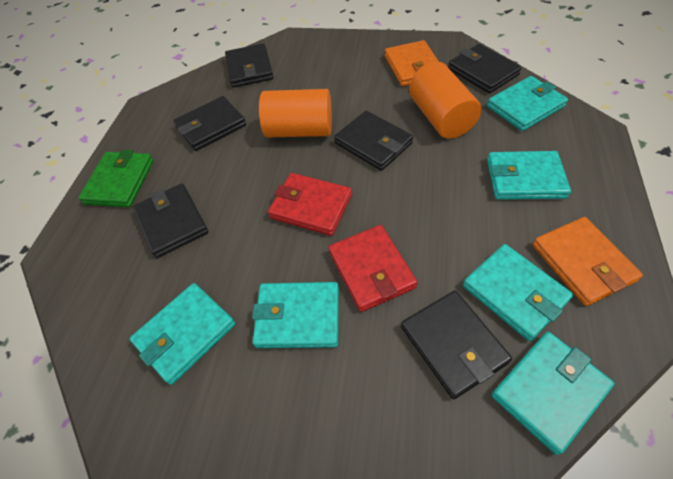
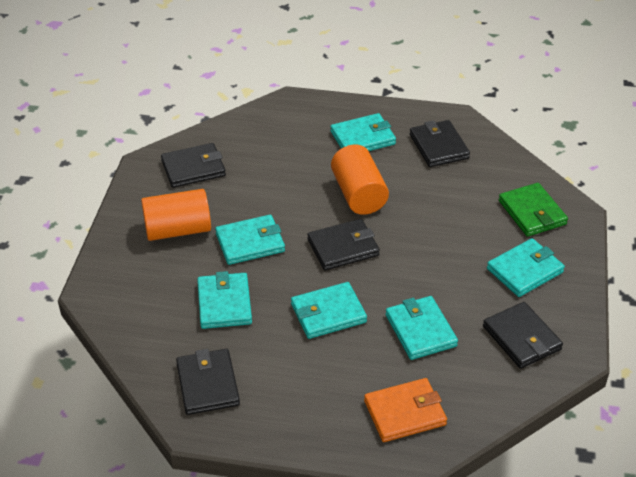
black wallet: [133,184,208,258] [173,96,246,151] [225,43,274,88] [334,111,413,171] [401,291,512,399] [448,44,522,93] = 6 -> [161,143,226,188] [176,349,240,415] [307,219,380,270] [410,120,470,167] [483,302,563,369] = 5
orange wallet: [385,40,439,86] [533,217,643,306] = 2 -> [364,378,447,442] = 1
red wallet: [268,173,352,236] [328,225,418,312] = 2 -> none = 0

